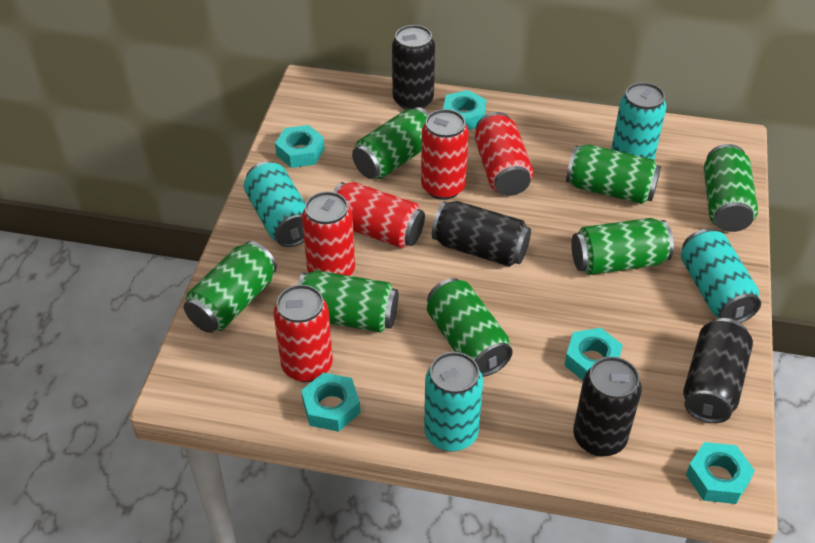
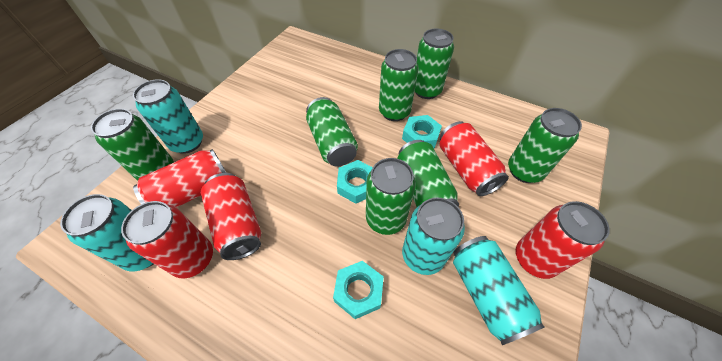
black can: [392,25,435,110] [432,201,531,267] [573,357,642,457] [683,318,753,423] = 4 -> none = 0
turquoise nut: [275,125,325,168] [301,373,361,432] [443,90,486,130] [564,328,623,381] [686,442,755,504] = 5 -> [333,261,384,319] [337,160,373,204] [402,115,442,148] = 3

